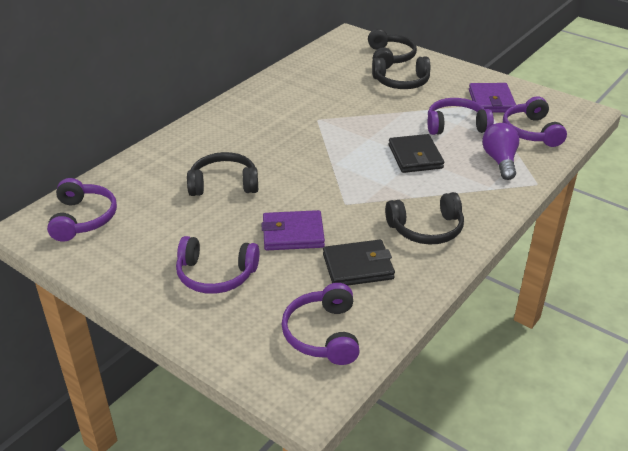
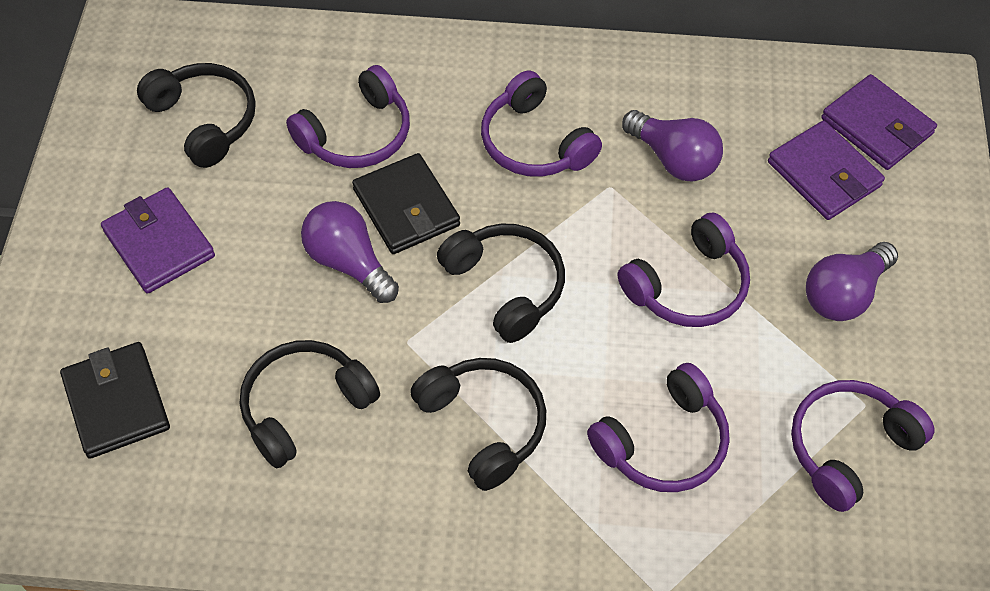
purple light bulb: [482,123,519,180] = 1 -> [301,201,399,303] [622,110,723,182] [806,242,898,321] = 3
purple wallet: [261,210,325,250] [469,83,516,113] = 2 -> [101,187,215,294] [768,120,885,220] [821,74,937,170] = 3

